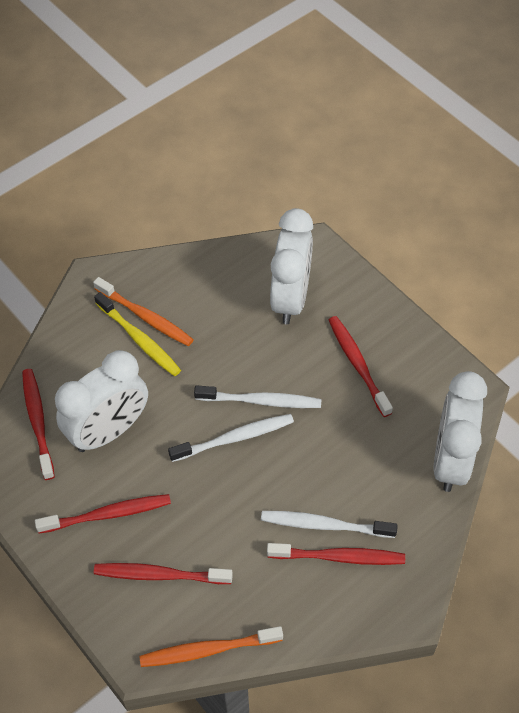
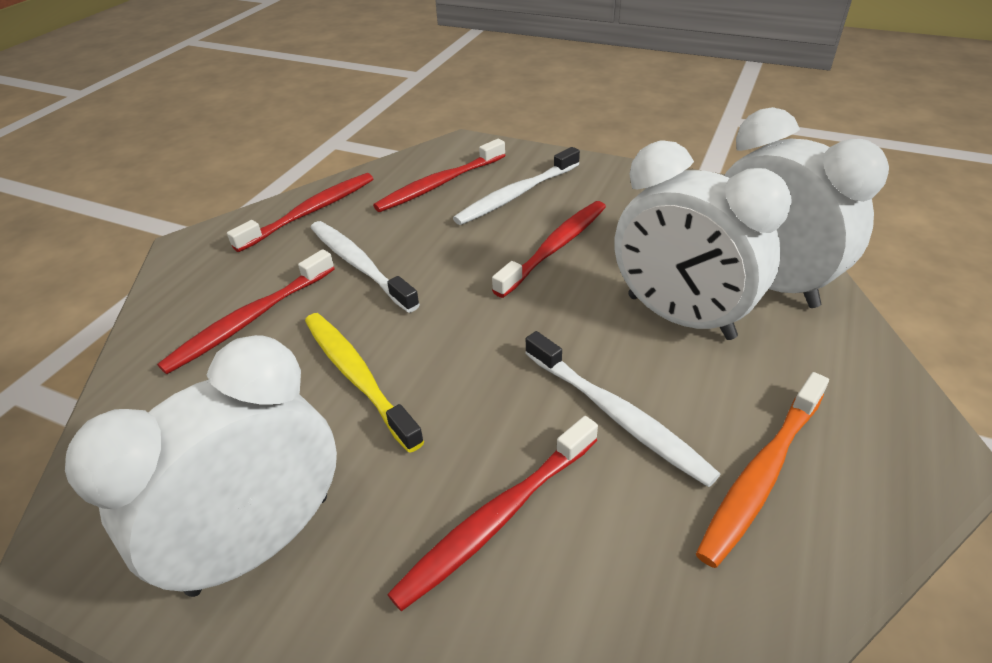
orange toothbrush: [93,277,194,346] [139,626,283,667] = 2 -> [696,372,829,568] = 1

